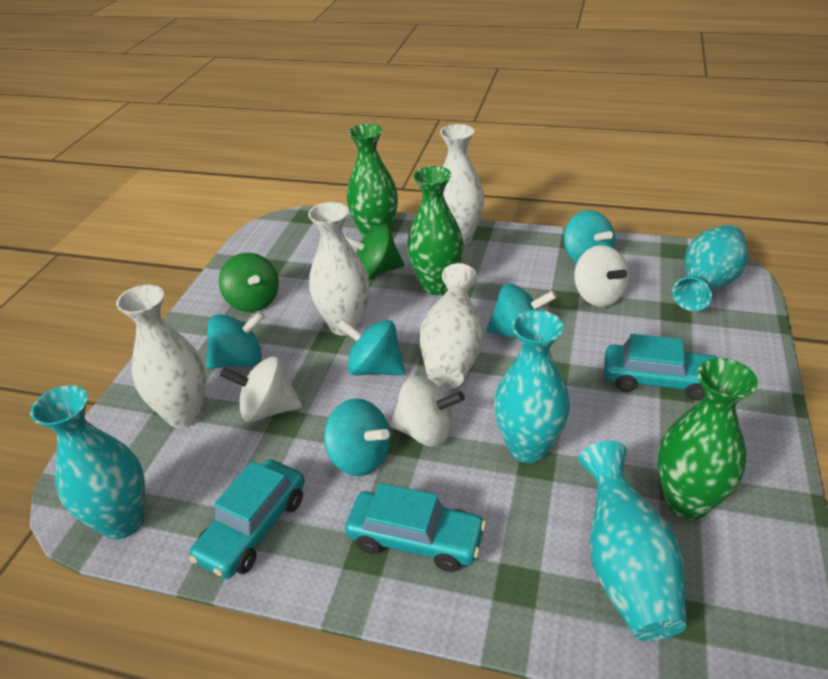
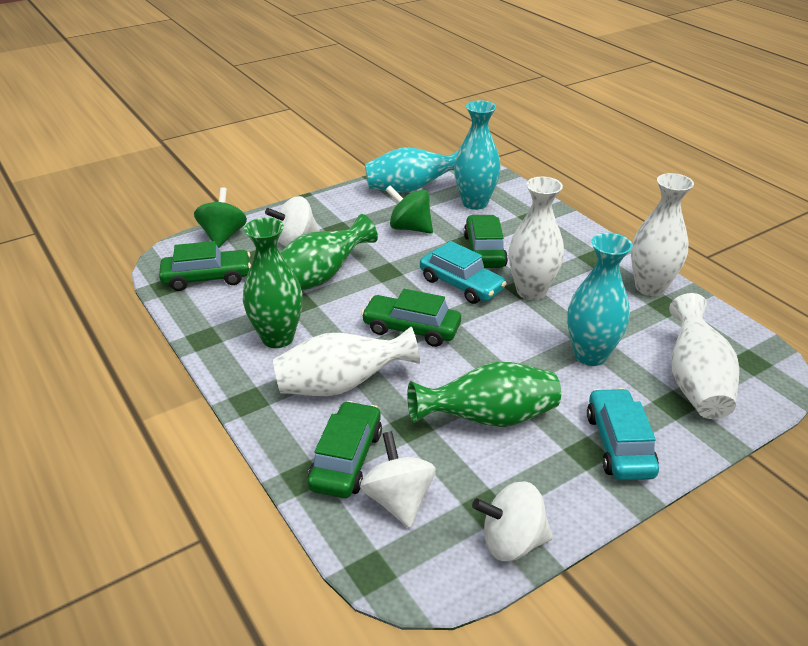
green car: none = 0 -> [159,241,251,291] [308,401,382,498] [361,289,461,347] [464,215,508,268] = 4
turquoise car: [189,460,305,579] [345,483,486,572] [604,334,718,400] = 3 -> [420,241,507,304] [587,388,659,480] = 2
turquoise spinning top: [206,311,265,369] [324,398,390,476] [337,319,406,375] [486,284,557,339] [564,210,615,263] = 5 -> none = 0
turquoise vase: [30,385,145,540] [494,310,570,463] [578,441,686,641] [672,224,748,311] = 4 -> [365,147,459,193] [454,100,501,210] [567,233,633,366] = 3

